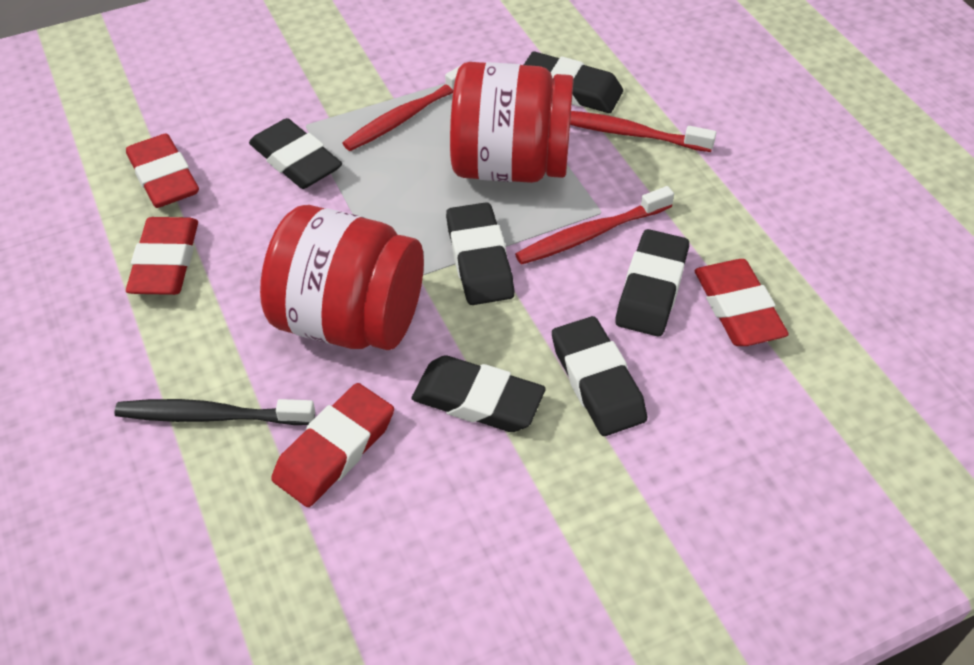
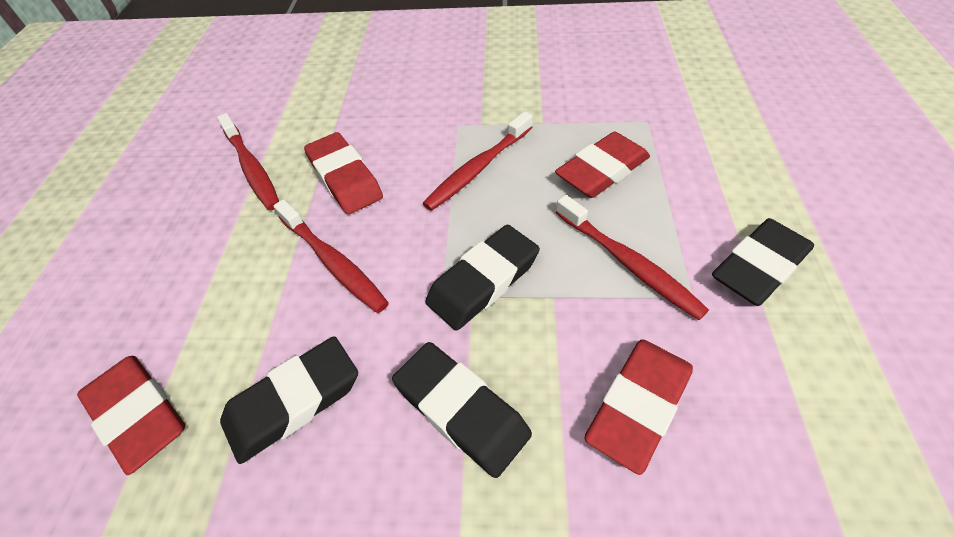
black eraser: [249,118,342,189] [412,355,546,432] [446,202,514,305] [524,51,623,113] [552,316,647,436] [615,229,689,337] = 6 -> [220,336,358,464] [392,342,532,478] [425,225,540,331] [712,218,814,306] = 4
black toothbrush: [114,399,315,425] = 1 -> none = 0
red jar: [260,205,424,350] [450,62,574,183] = 2 -> none = 0
red toothbrush: [343,66,460,151] [515,186,674,265] [570,111,716,152] = 3 -> [217,113,279,210] [274,199,389,313] [422,111,533,211] [556,195,709,320] = 4

